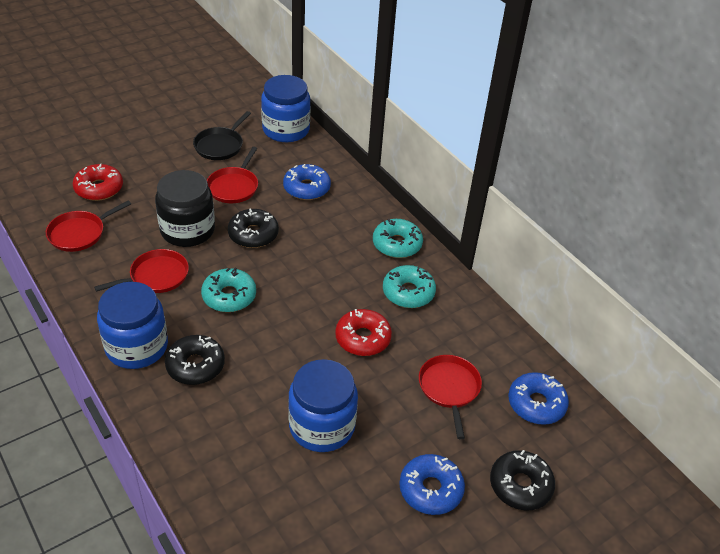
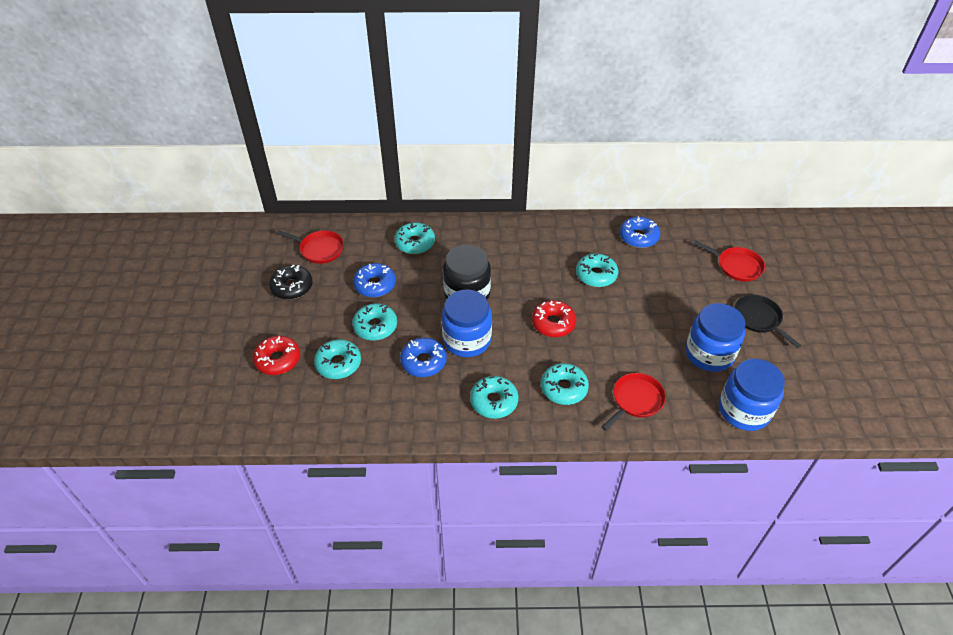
black donut: [165,335,225,385] [228,209,279,248] [490,450,555,511] = 3 -> [269,265,313,300] = 1
red pan: [46,200,131,252] [94,249,189,293] [207,147,258,203] [419,355,482,439] = 4 -> [277,230,344,264] [602,373,666,430] [694,241,765,282] = 3
turquoise donut: [201,268,256,312] [373,219,423,258] [383,265,436,308] = 3 -> [314,339,361,379] [352,303,397,341] [394,222,435,254] [470,376,519,419] [541,363,589,405] [576,253,618,287] = 6

